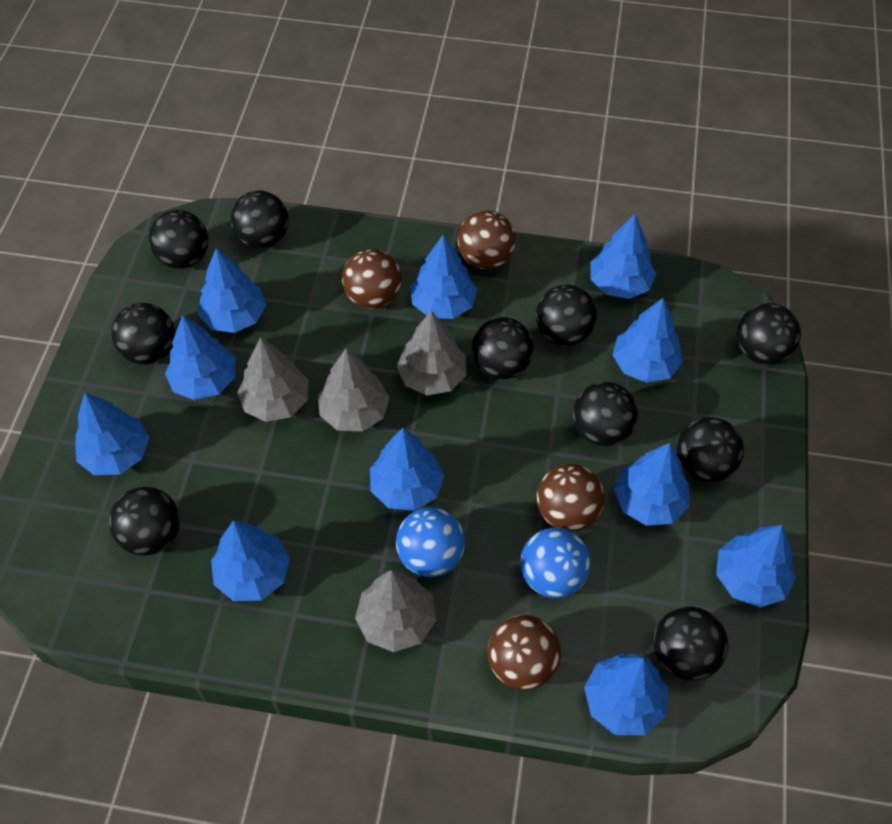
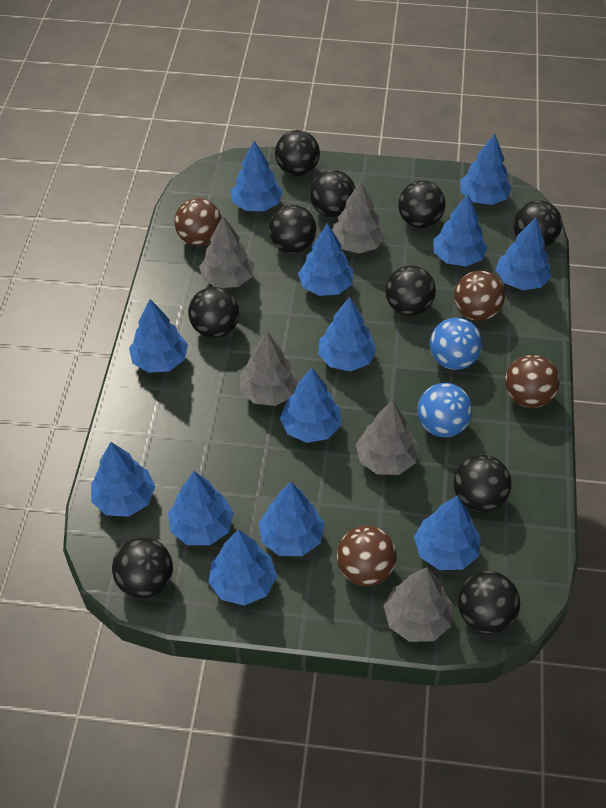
blue tree: [75,392,149,475] [165,315,235,400] [198,248,266,333] [211,520,290,601] [370,428,444,511] [410,235,478,319] [584,653,668,735] [590,214,656,299] [612,298,683,383] [614,443,689,526] [716,525,796,608] = 11 -> [91,442,155,517] [129,299,188,373] [168,471,234,545] [209,529,277,606] [231,141,283,211] [259,482,325,556] [280,368,341,443] [298,223,353,296] [318,297,377,371] [414,495,481,570] [433,194,488,266] [460,134,512,205] [496,217,552,290] = 13
grey tree: [237,337,308,422] [318,348,390,432] [355,570,436,652] [396,311,466,395] = 4 -> [199,216,255,288] [240,332,299,406] [332,181,385,254] [356,400,419,475] [383,567,453,642] = 5

